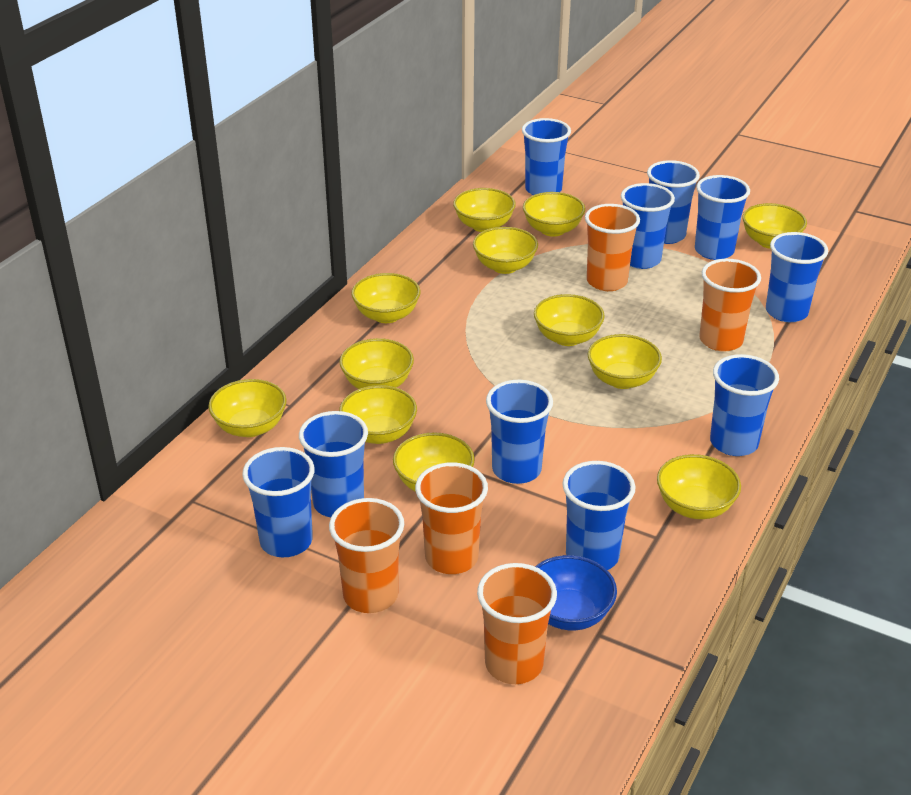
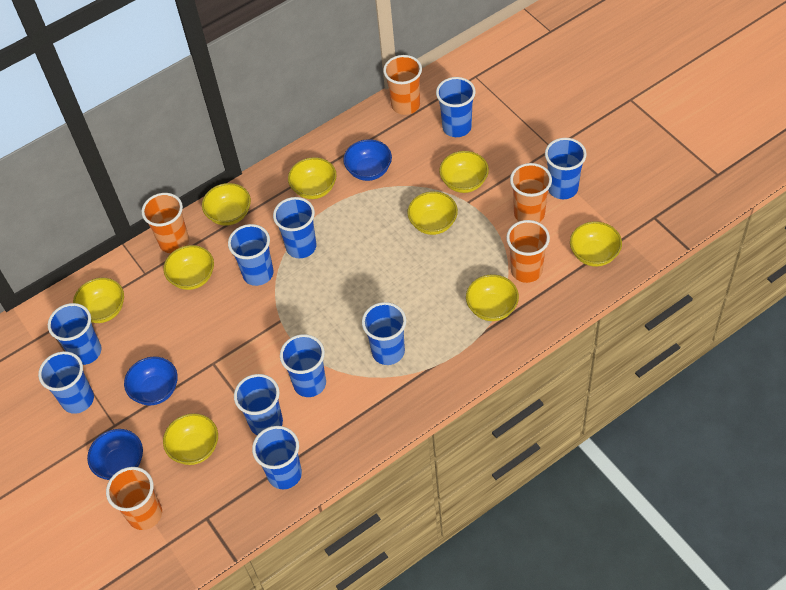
blue bowl: [535,555,617,630] = 1 -> [87,429,143,480] [124,356,178,406] [343,139,392,181] = 3
yellow bowl: [208,379,286,437] [339,338,414,389] [339,385,417,444] [351,273,420,323] [393,432,475,492] [453,188,516,232] [473,227,538,274] [523,192,585,237] [534,294,605,346] [588,334,662,389] [657,454,741,519] [742,203,807,249] = 12 -> [73,278,124,323] [163,245,214,290] [163,413,218,465] [202,183,251,226] [288,157,337,199] [407,191,458,235] [439,151,489,193] [466,275,519,321] [570,221,622,267] = 9

